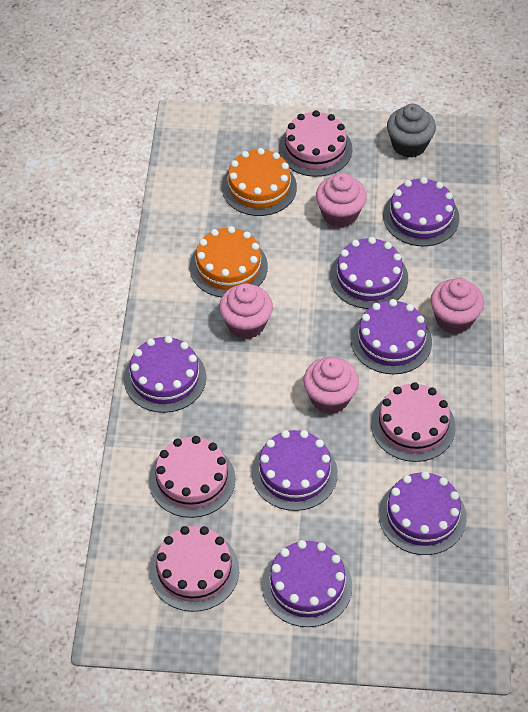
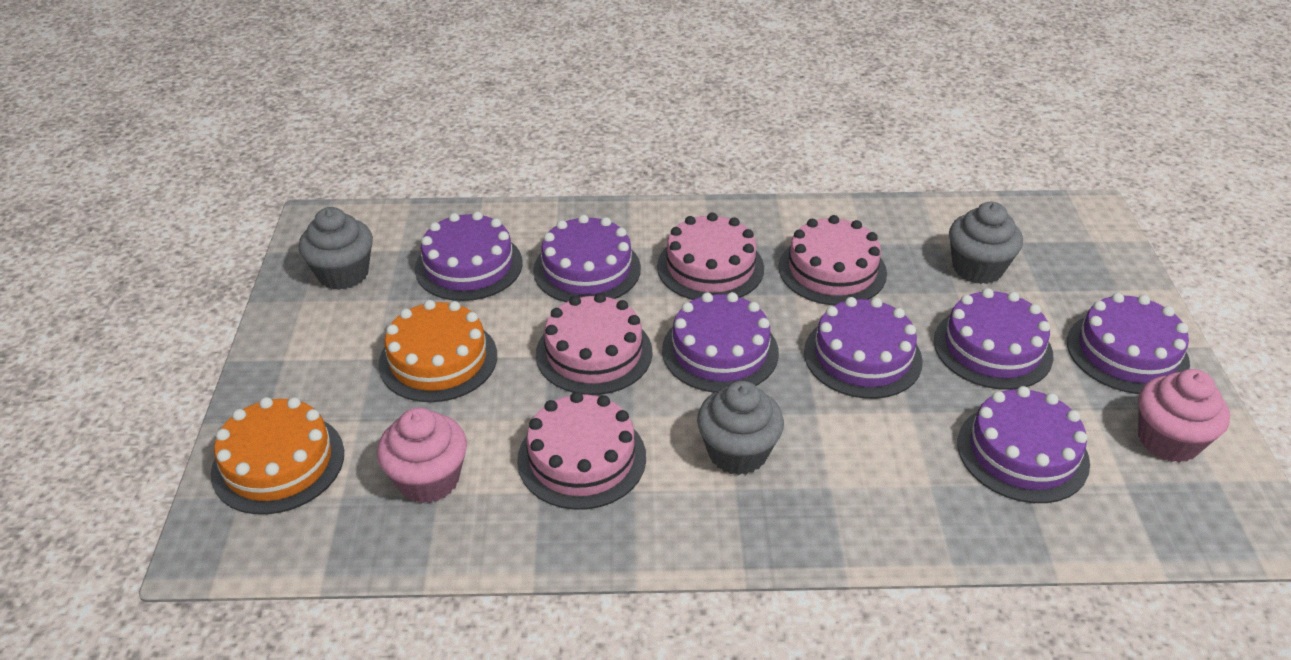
grey cupcake: [387,104,436,158] = 1 -> [299,207,373,290] [697,381,784,475] [949,202,1023,284] = 3
pink cupcake: [219,283,273,339] [303,357,359,414] [316,173,367,228] [431,278,484,334] = 4 -> [377,407,467,503] [1138,369,1230,463] = 2

